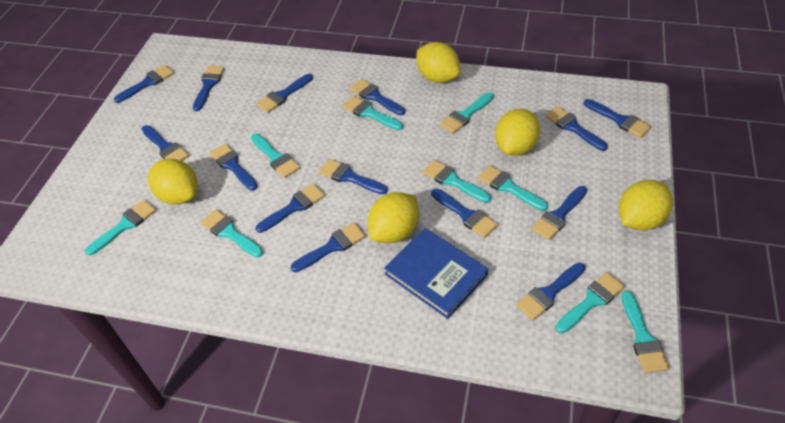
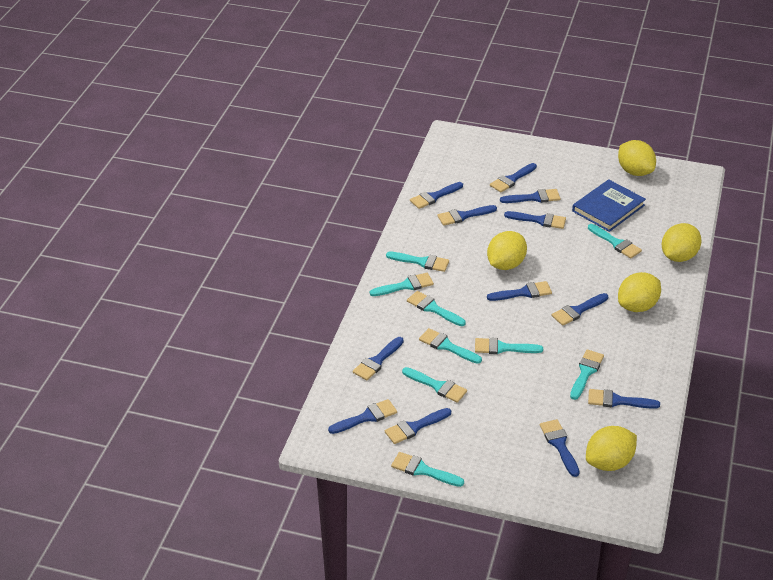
blue brush: [114,65,174,103] [142,125,189,161] [193,66,225,111] [209,144,258,190] [256,74,313,113] [256,184,325,233] [291,222,365,272] [319,159,388,194] [350,79,405,115] [431,188,498,238] [516,263,585,320] [532,186,587,240] [545,106,608,151] [584,99,651,138] = 14 -> [328,399,397,434] [353,337,404,380] [385,408,451,444] [410,182,463,209] [437,205,497,226] [487,281,552,301] [490,163,537,192] [500,189,561,203] [504,211,566,229] [540,419,580,477] [552,293,608,326] [588,389,660,409] = 12

